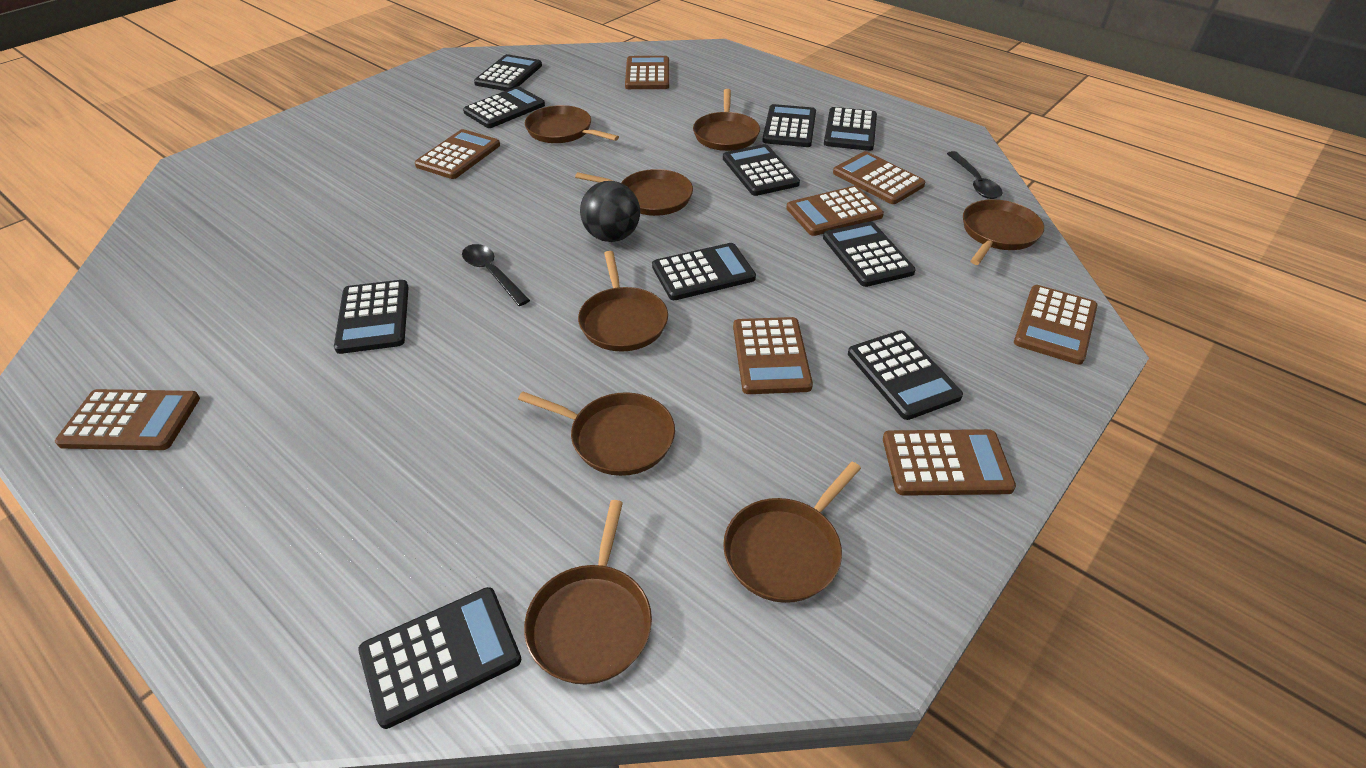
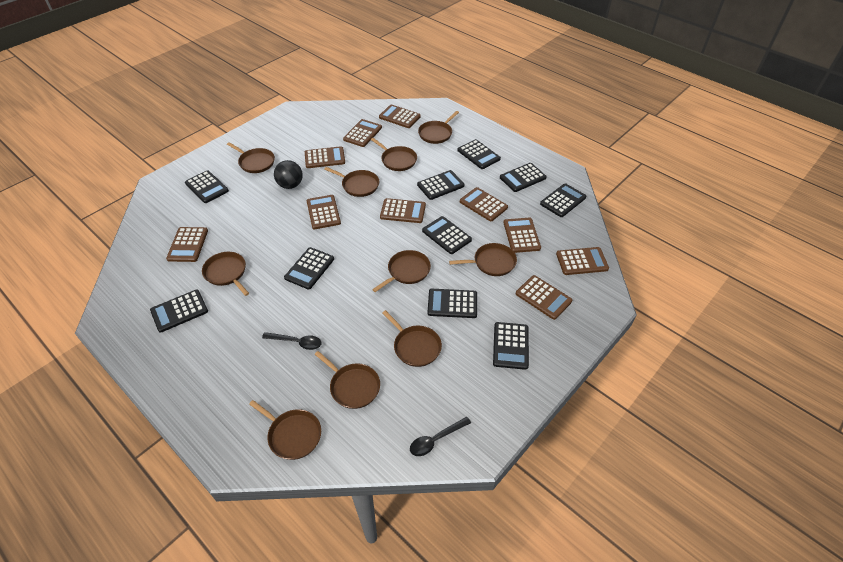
brown calculator: [55,389,200,450] [415,129,500,179] [625,56,669,89] [733,317,813,394] [786,186,884,236] [833,151,925,204] [883,429,1016,496] [1014,285,1098,365] = 8 -> [166,227,208,262] [305,146,345,168] [307,195,341,229] [343,119,382,147] [379,105,421,128] [380,198,426,223] [460,187,508,221] [503,218,541,253] [516,275,572,320] [556,247,609,275] = 10
brown pan: [518,392,675,476] [524,500,652,684] [525,105,619,143] [575,169,693,216] [578,251,668,352] [693,89,760,151] [723,462,861,603] [963,199,1044,265] = 8 -> [202,252,249,296] [227,142,275,173] [249,400,321,460] [314,351,380,409] [324,167,379,197] [371,138,417,171] [372,250,431,292] [382,310,442,367] [418,111,459,144] [449,243,517,276] = 10

